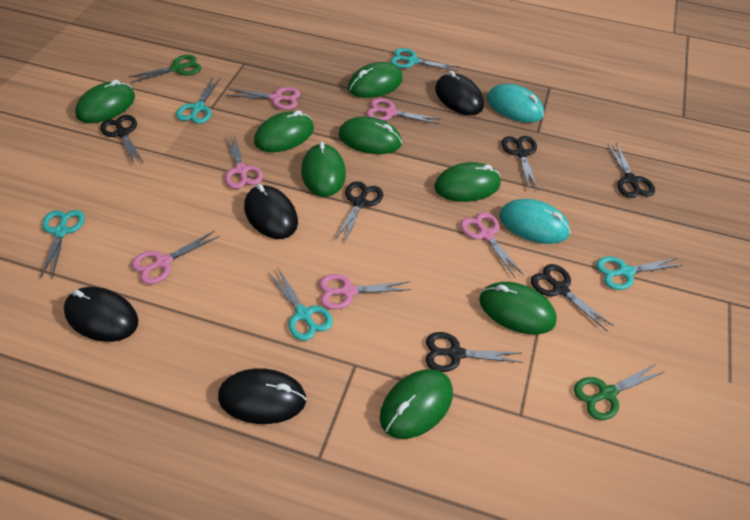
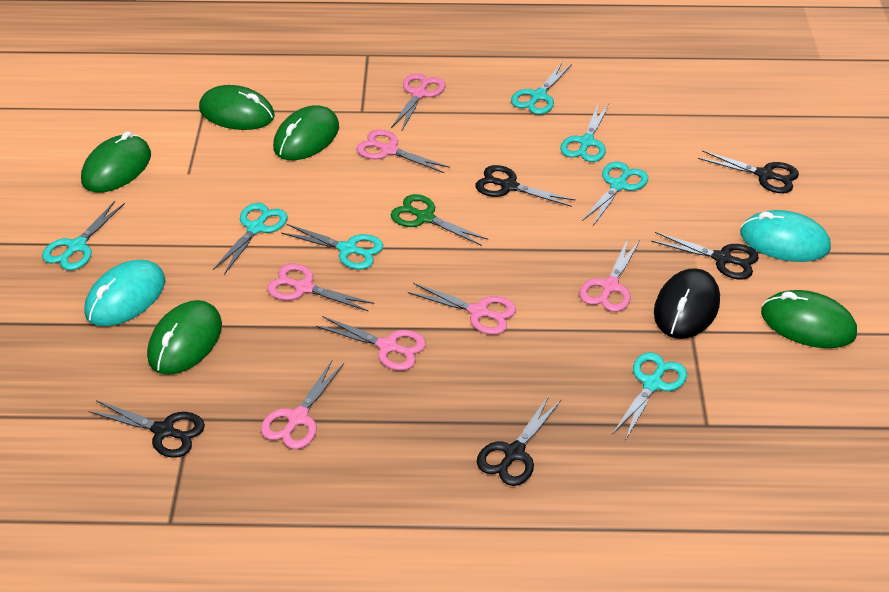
black mouse: [64,287,139,342] [218,368,307,424] [244,184,298,239] [435,71,484,115] = 4 -> [654,268,720,339] = 1
black scissors: [100,115,144,164] [335,181,383,244] [426,332,523,372] [501,136,538,190] [531,264,614,331] [607,143,655,198] = 6 -> [89,400,205,458] [475,165,576,207] [477,395,562,486] [651,232,759,279] [698,150,799,193] = 5
green mouse: [75,80,135,123] [254,110,314,152] [301,142,346,197] [339,116,402,154] [348,62,403,98] [380,369,453,439] [434,162,501,202] [479,282,557,334] = 8 -> [81,131,151,193] [147,300,222,375] [199,85,275,130] [273,105,339,160] [761,290,857,348] = 5
green scissors: [129,55,201,83] [574,363,666,420] = 2 -> [391,194,488,246] = 1
pink scissors: [132,231,220,284] [225,134,263,189] [227,87,300,110] [319,274,412,310] [366,98,441,124] [460,212,524,277] = 6 -> [261,359,344,449] [267,264,374,312] [316,316,426,371] [356,130,450,173] [391,73,445,130] [408,283,516,335] [579,239,640,312] = 7
turquoise scissors: [40,210,85,279] [176,77,221,124] [269,269,333,341] [390,48,458,71] [596,256,683,290] = 5 -> [42,201,125,270] [213,203,288,275] [281,224,383,270] [511,62,572,115] [560,104,609,162] [582,161,648,226] [612,352,687,441] = 7

